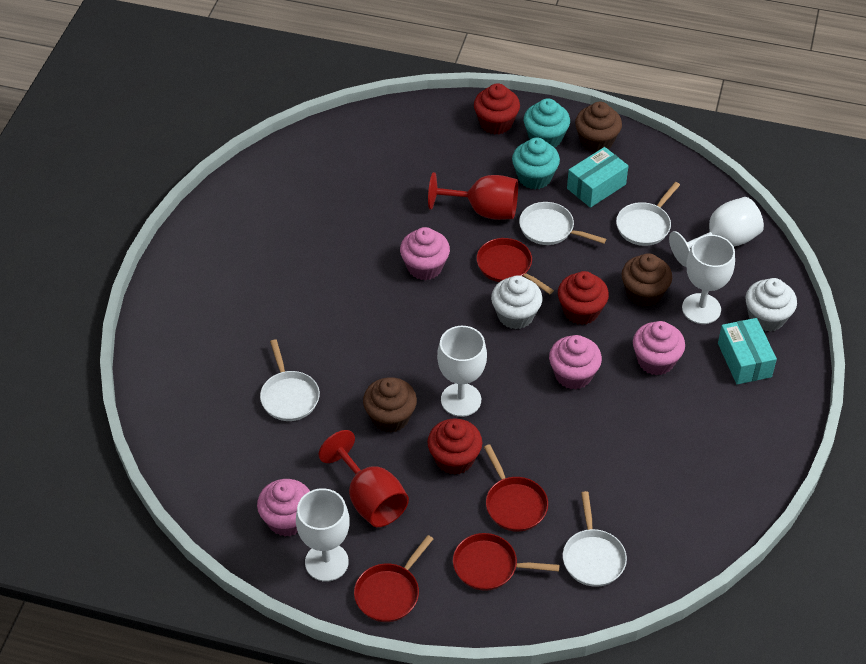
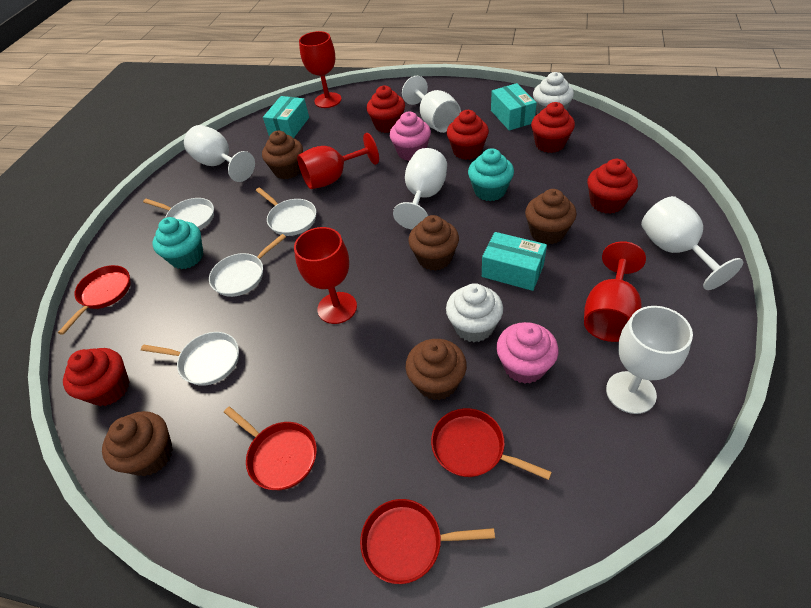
brown cupcake: [363,377,417,432] [575,102,622,152] [622,253,672,307] = 3 -> [102,411,173,476] [262,131,303,179] [405,339,467,400] [409,215,459,271] [525,189,577,245] = 5
pink cupcake: [257,479,310,537] [400,227,450,280] [549,335,602,390] [633,321,685,375] = 4 -> [390,112,431,161] [496,322,559,384] = 2
red cupcake: [427,418,482,475] [474,83,520,135] [558,271,609,325] = 3 -> [63,348,129,406] [367,86,405,133] [447,110,489,160] [531,102,575,153] [587,159,638,214] = 5
red goblet: [319,430,409,527] [428,172,518,220] = 2 -> [294,227,357,324] [297,133,379,189] [299,31,341,108] [584,241,646,342] = 4
turquoise box: [567,147,628,208] [718,318,777,384] = 2 -> [263,96,309,138] [482,232,547,291] [491,83,537,131] = 3
white goblet: [296,488,350,582] [437,326,487,417] [669,197,764,267] [682,235,735,324] = 4 -> [184,125,255,182] [393,148,447,229] [402,76,461,133] [606,306,693,414] [641,196,743,290] = 5

